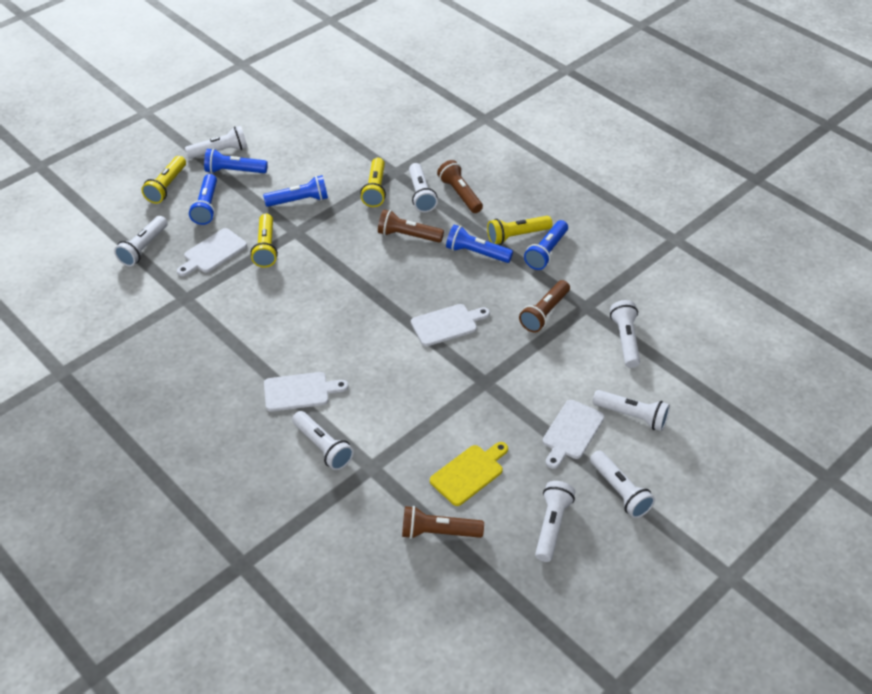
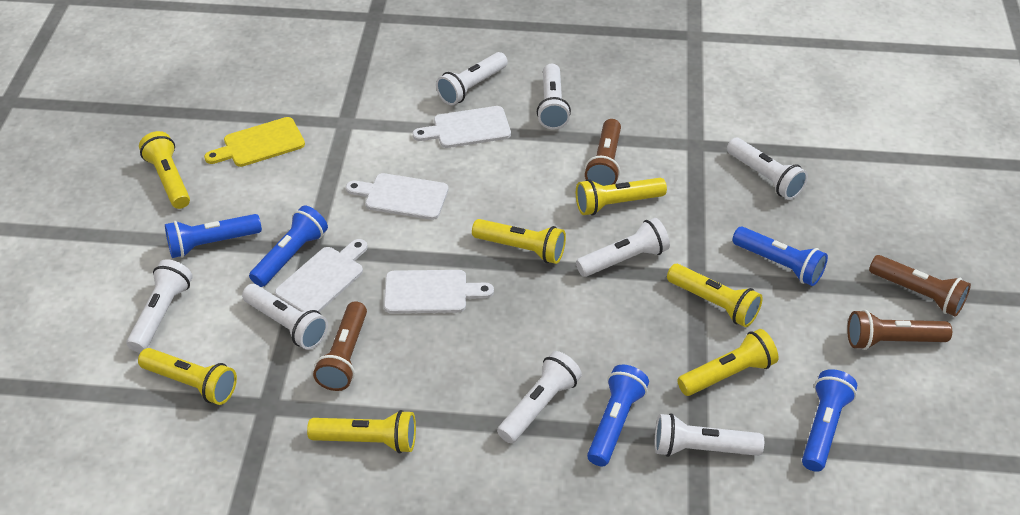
yellow flashlight: [141,156,186,204] [250,214,278,267] [360,158,386,207] [487,216,553,245] = 4 -> [138,348,237,405] [139,131,190,209] [307,410,416,453] [472,219,566,264] [576,178,667,215] [667,264,763,327] [677,329,778,396] = 7

